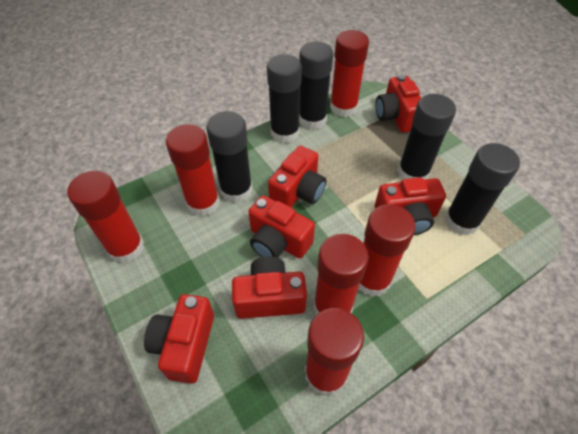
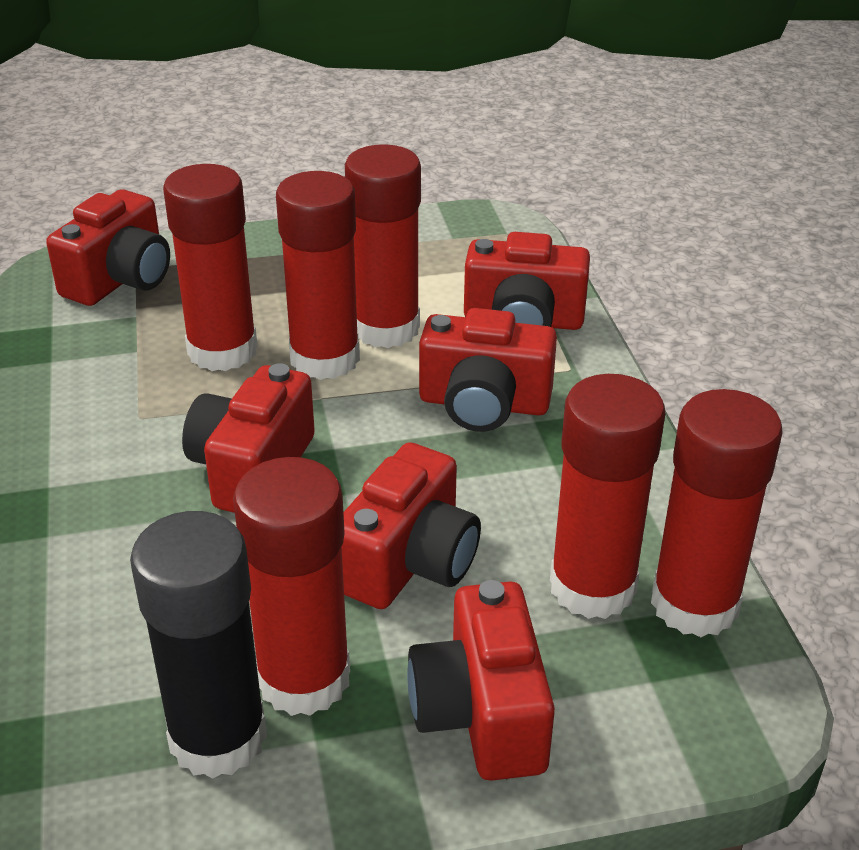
black glue stick: [206,111,253,203] [267,54,302,143] [299,42,333,130] [397,94,456,180] [444,143,520,236] = 5 -> [130,511,267,779] = 1

